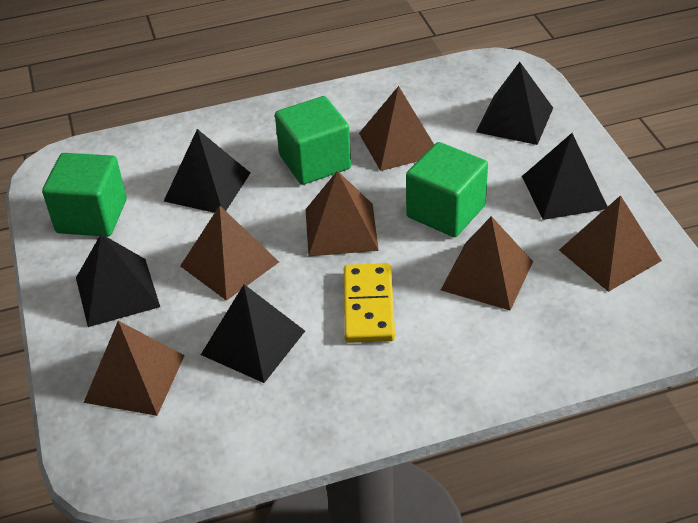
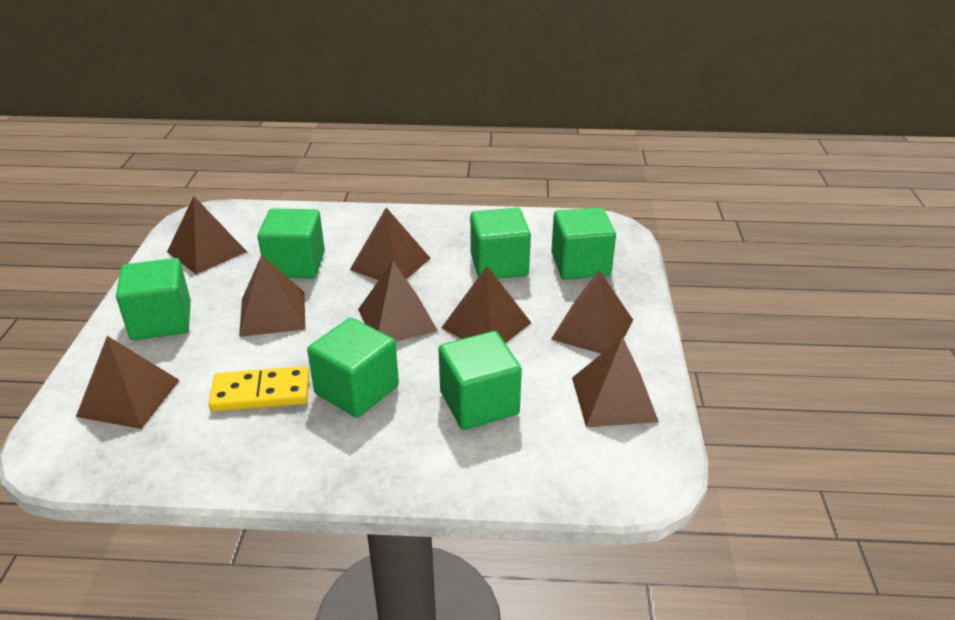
black pyramid: [76,234,160,327] [164,129,250,213] [201,284,305,383] [476,62,553,145] [522,133,608,220] = 5 -> none = 0
brown pyramid: [83,321,185,416] [180,205,279,301] [306,171,379,256] [359,86,434,171] [441,216,533,311] [559,195,662,292] = 6 -> [76,336,180,429] [167,196,247,275] [239,255,305,337] [350,207,431,280] [358,261,438,342] [441,266,531,344] [551,270,633,354] [572,337,659,427] = 8
green cube: [42,153,127,237] [275,96,351,185] [406,142,488,237] = 3 -> [116,258,191,340] [258,208,325,278] [307,318,399,418] [438,331,522,430] [470,208,531,279] [551,207,616,279] = 6

